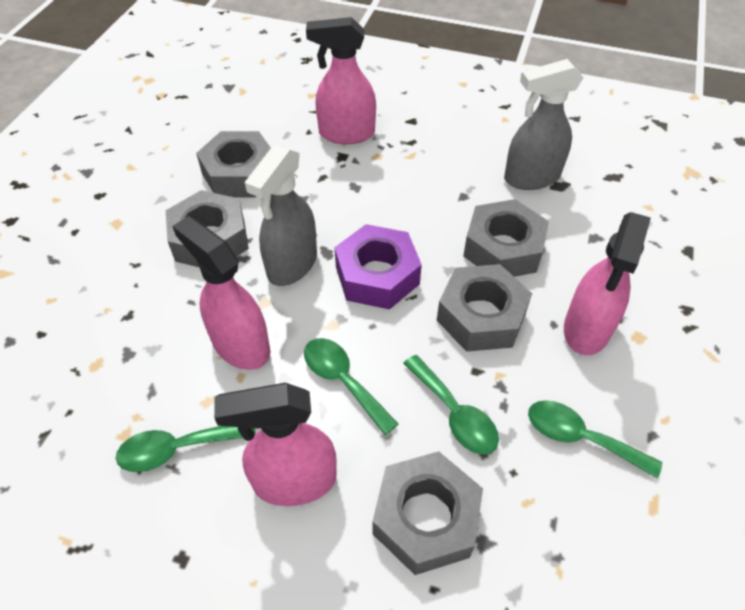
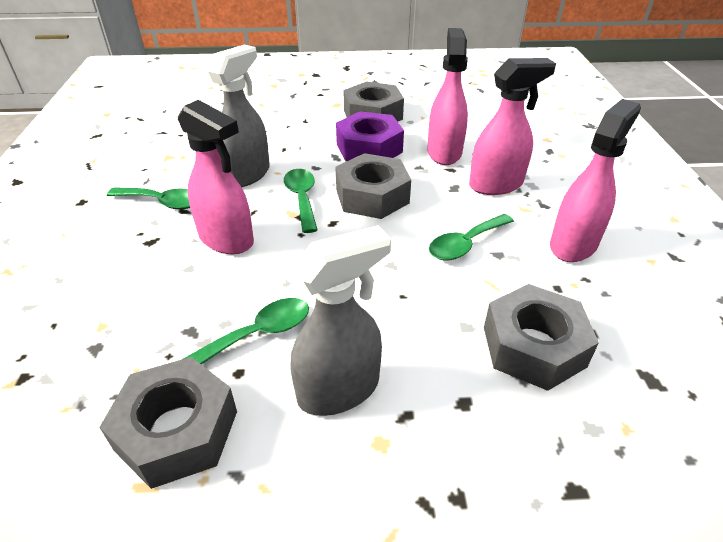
grey nut: [166,190,249,267] [196,131,271,198] [373,451,483,575] [437,264,532,352] [463,199,549,277] = 5 -> [99,357,237,489] [335,153,411,219] [343,82,404,122] [484,284,599,391] = 4

